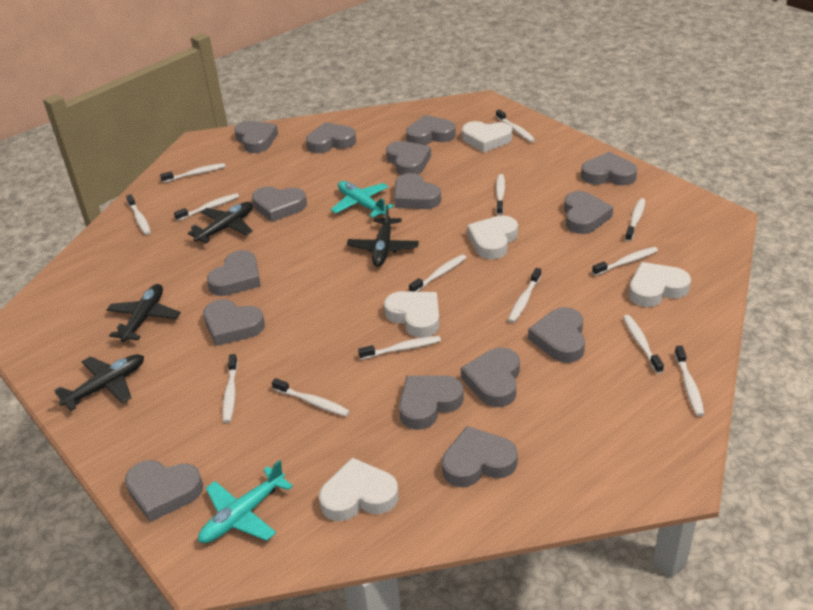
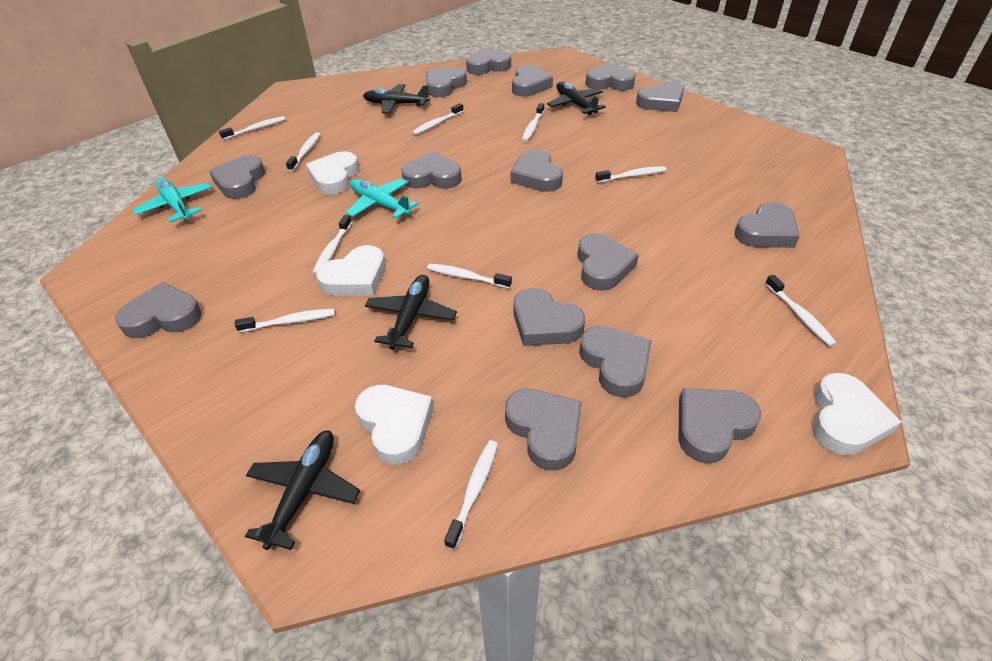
white heart: [319,458,399,521] [384,291,440,338] [462,121,512,152] [467,215,518,259] [629,262,691,307] = 5 -> [306,151,359,194] [316,245,386,296] [355,385,434,465] [812,373,901,456] = 4
white toothbrush: [126,194,151,235] [160,163,225,183] [174,193,239,221] [222,354,238,423] [272,378,350,416] [358,336,441,360] [409,254,466,292] [496,109,535,142] [496,174,505,215] [508,268,541,323] [592,247,658,276] [623,315,664,374] [625,198,645,242] [674,346,705,416] = 14 -> [219,116,286,140] [235,309,335,333] [286,132,320,172] [312,215,352,275] [412,103,464,135] [427,263,512,289] [444,440,498,550] [522,103,544,142] [595,166,666,183] [765,275,837,347] = 10

